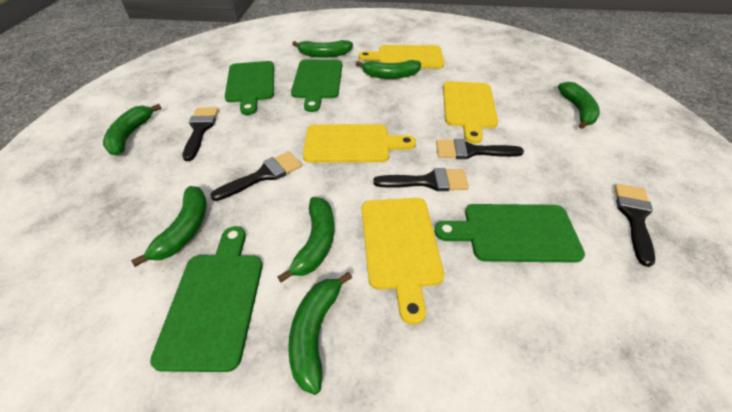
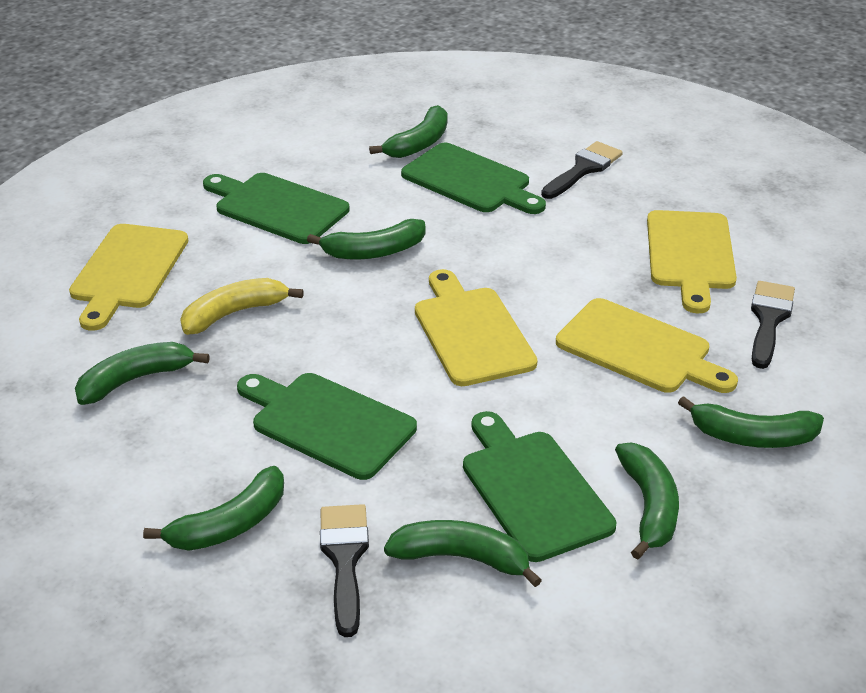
black brush: [182,107,219,161] [210,151,302,201] [373,168,469,191] [436,139,524,159] [614,184,655,267] = 5 -> [320,504,369,637] [541,141,623,199] [751,281,795,369] = 3
yellow banana: none = 0 -> [180,278,304,335] = 1

